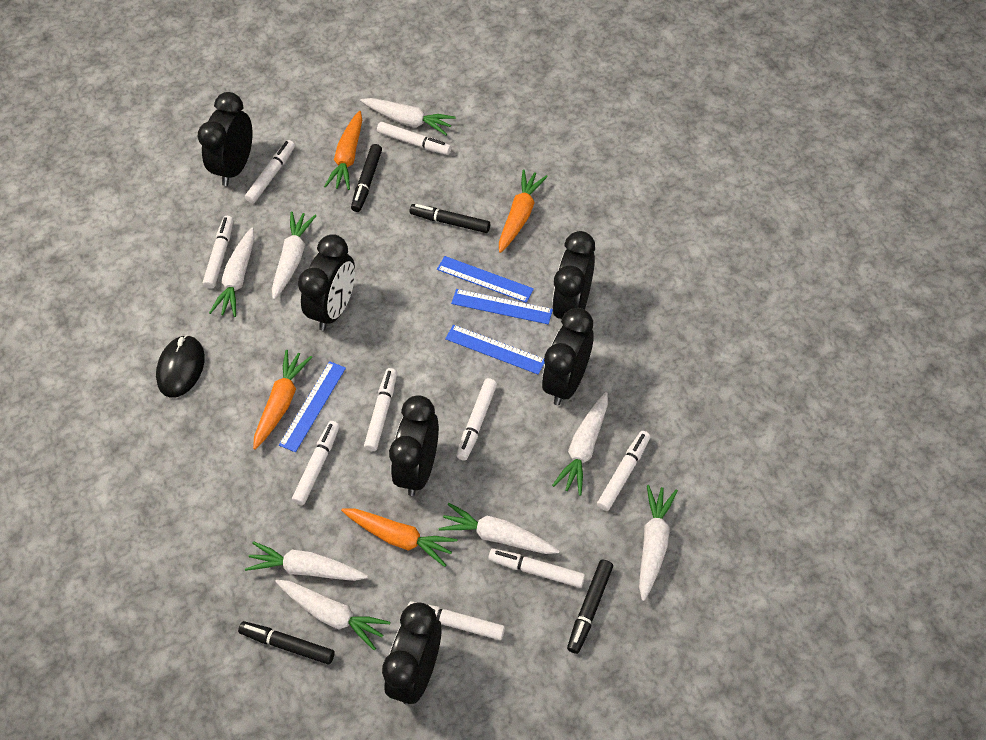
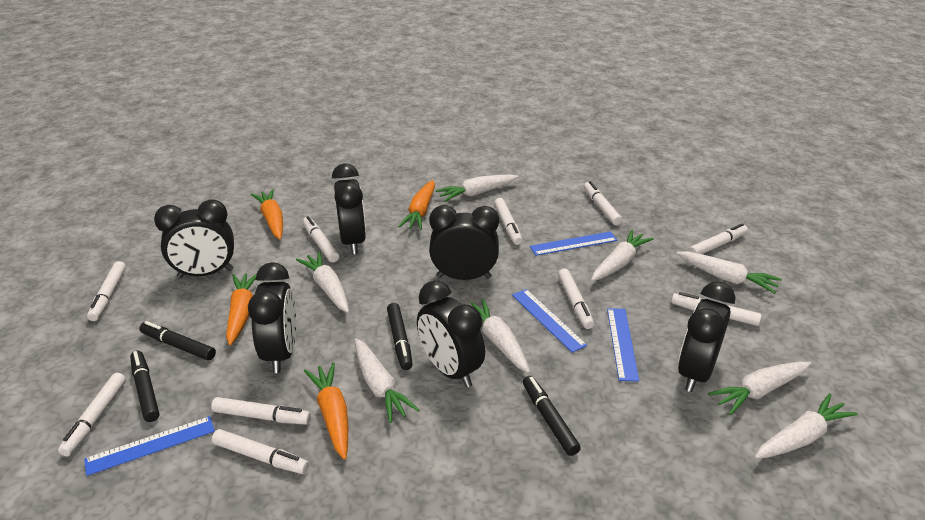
black mouse: [156,335,205,398] = 1 -> none = 0
white marker: [203,216,233,289] [245,140,295,203] [292,421,340,505] [364,368,397,451] [377,122,451,155] [407,601,505,640] [456,378,497,461] [488,548,585,588] [597,431,650,511] = 9 -> [58,373,126,456] [87,261,126,321] [211,397,311,425] [212,429,309,474] [303,216,339,263] [494,198,522,245] [558,269,594,329] [584,181,622,225] [671,292,762,326] [688,223,748,254] = 10

